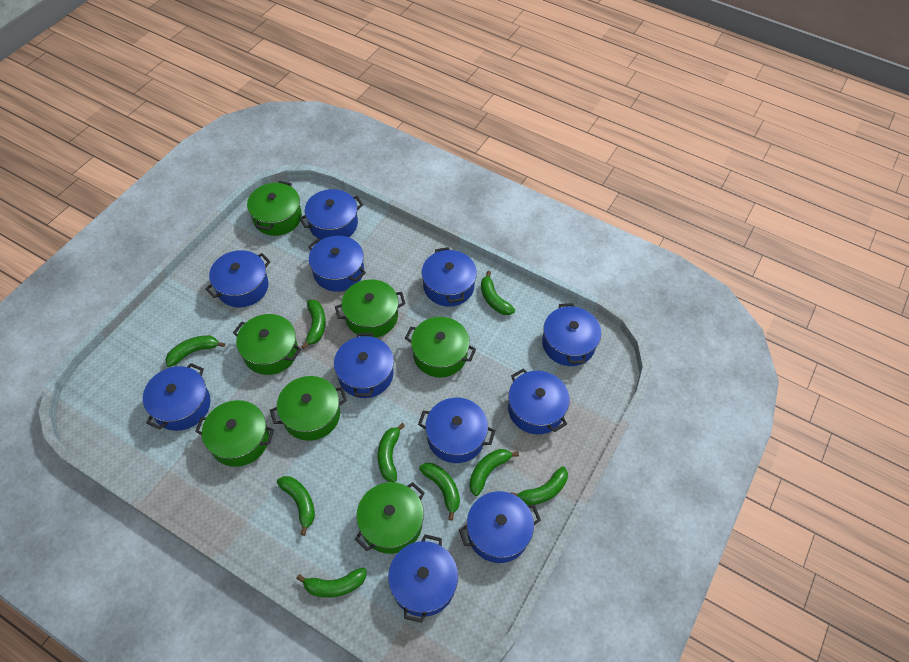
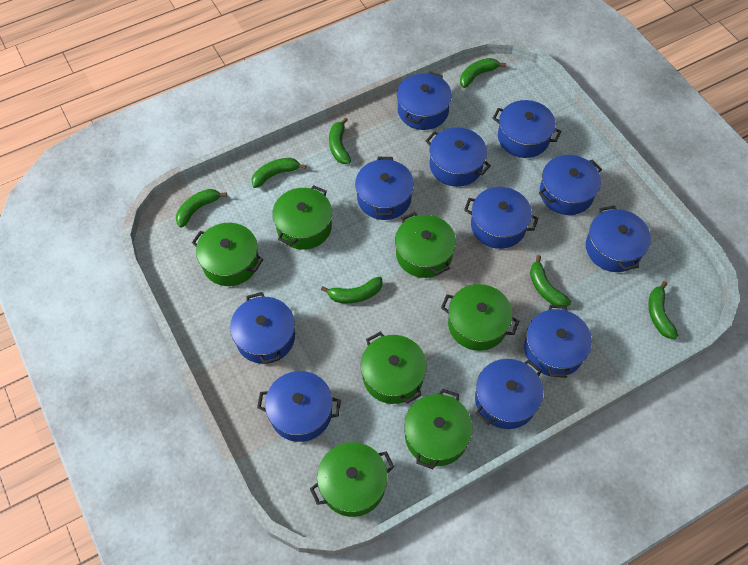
green banana: [166,335,225,367] [277,476,315,536] [296,567,367,598] [301,300,326,349] [378,423,405,482] [419,463,460,521] [469,449,519,496] [481,271,515,315] [510,466,568,505] = 9 -> [176,189,227,228] [251,158,306,188] [321,277,383,303] [329,117,351,164] [460,58,506,88] [530,255,571,306] [648,281,679,339] = 7

